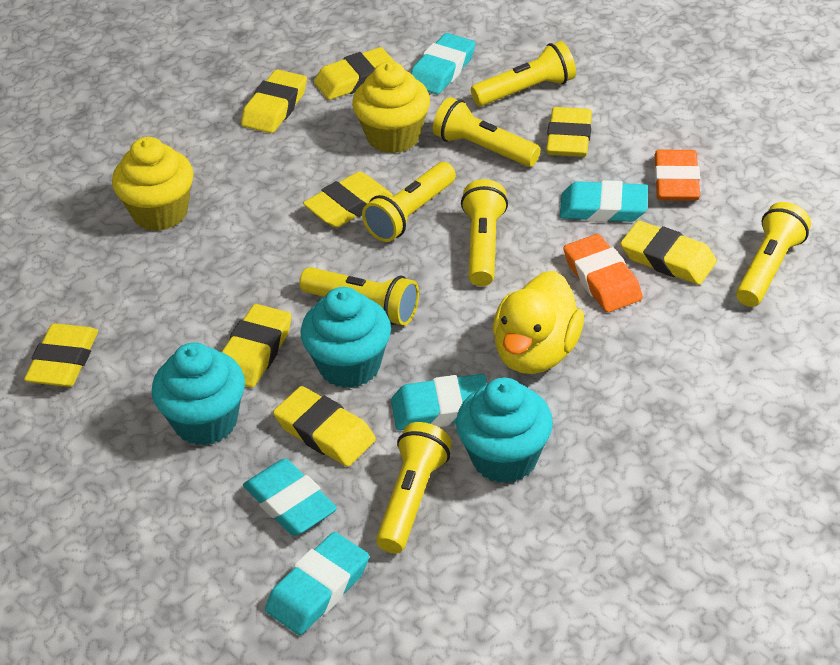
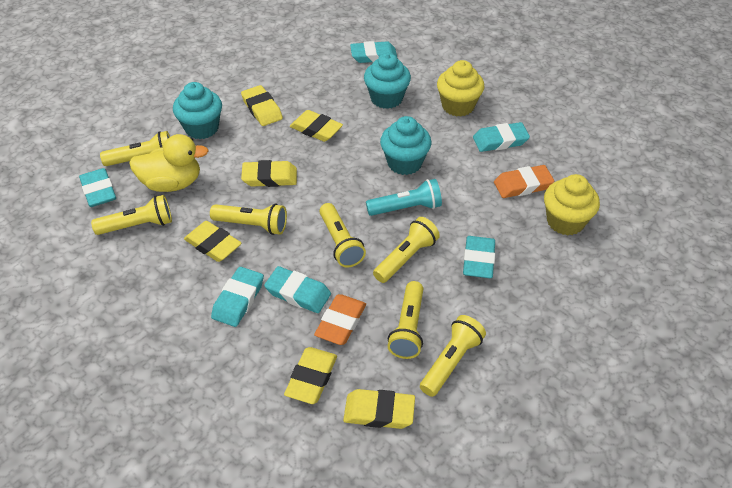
turquoise eraser: [243,458,337,536] [265,532,369,635] [391,374,487,431] [411,33,476,94] [560,180,648,222] = 5 -> [79,168,116,207] [211,267,264,327] [264,266,331,313] [350,41,398,63] [463,236,495,278] [473,122,530,152] = 6
turquoise flashlight: none = 0 -> [366,179,442,216] = 1
yellow eraser: [24,323,98,387] [222,304,292,388] [241,69,307,133] [273,386,376,466] [303,172,393,227] [314,47,395,100] [546,107,592,157] [621,221,717,285] = 8 -> [184,221,242,262] [241,85,283,126] [241,160,297,187] [284,347,337,404] [290,110,343,142] [343,389,415,429] = 6

